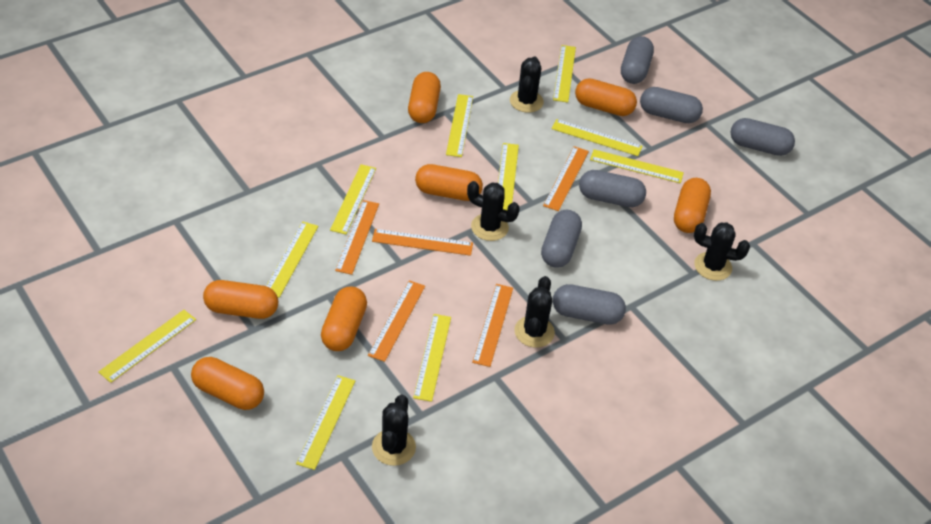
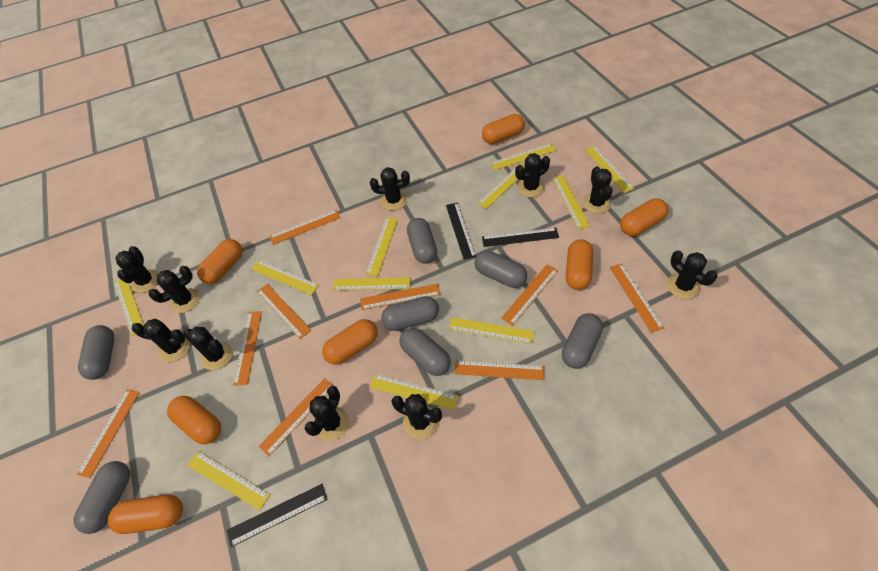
black cactus: [372,394,416,466] [467,181,520,241] [510,56,544,113] [514,276,555,348] [694,222,750,281] = 5 -> [116,246,159,293] [132,319,190,362] [148,266,200,313] [183,327,232,370] [305,386,349,441] [370,167,410,210] [391,394,442,439] [515,153,550,197] [582,166,613,214] [667,250,718,299] = 10
black ruler: none = 0 -> [227,484,327,547] [446,202,476,260] [482,228,559,247] = 3
grey capsule: [541,210,582,268] [553,284,626,325] [579,170,646,207] [621,36,654,84] [640,87,703,123] [731,118,795,156] = 6 -> [74,461,130,534] [78,325,114,380] [381,296,439,331] [400,328,451,376] [407,218,437,264] [475,251,527,288] [562,313,603,369] = 7
orange ruler: [335,200,379,275] [368,280,425,362] [372,229,473,256] [472,284,513,367] [543,146,589,211] = 5 -> [77,389,140,478] [233,311,262,386] [257,284,311,339] [258,378,334,456] [270,210,340,245] [360,284,440,310] [454,360,544,380] [501,264,558,326] [610,263,665,333] = 9
yellow ruler: [98,310,196,383] [266,221,318,298] [296,375,355,470] [330,164,376,234] [413,314,451,402] [446,94,473,157] [498,143,519,210] [552,119,643,156] [553,45,576,103] [590,149,684,183] = 10 -> [114,279,144,336] [187,451,270,511] [251,260,319,295] [333,277,411,291] [365,217,398,277] [370,374,458,410] [448,317,534,344] [477,164,524,209] [491,143,557,170] [552,175,590,229] [585,146,635,193] = 11

